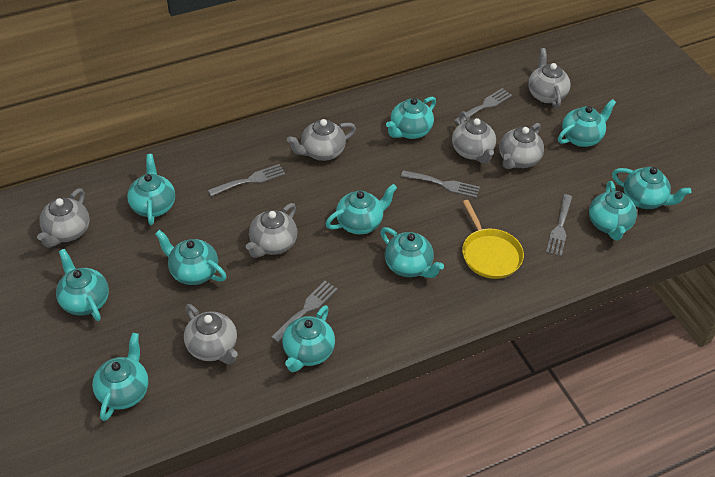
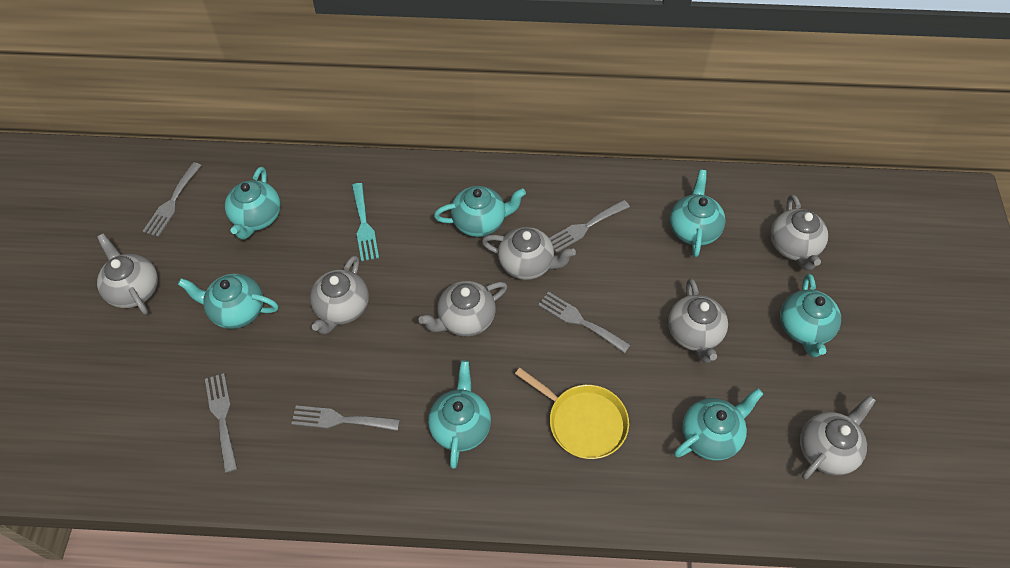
turquoise fork: none = 0 -> [352,183,379,261] = 1
turquoise teapot: [56,249,109,321] [92,333,149,421] [127,154,175,225] [155,230,227,285] [282,305,335,372] [325,184,397,234] [380,227,444,278] [386,97,436,139] [558,99,616,147] [589,181,637,241] [612,167,691,209] = 11 -> [178,274,279,329] [225,167,281,240] [428,361,491,469] [434,186,526,237] [670,170,725,257] [674,388,763,461] [780,273,841,357] = 7

